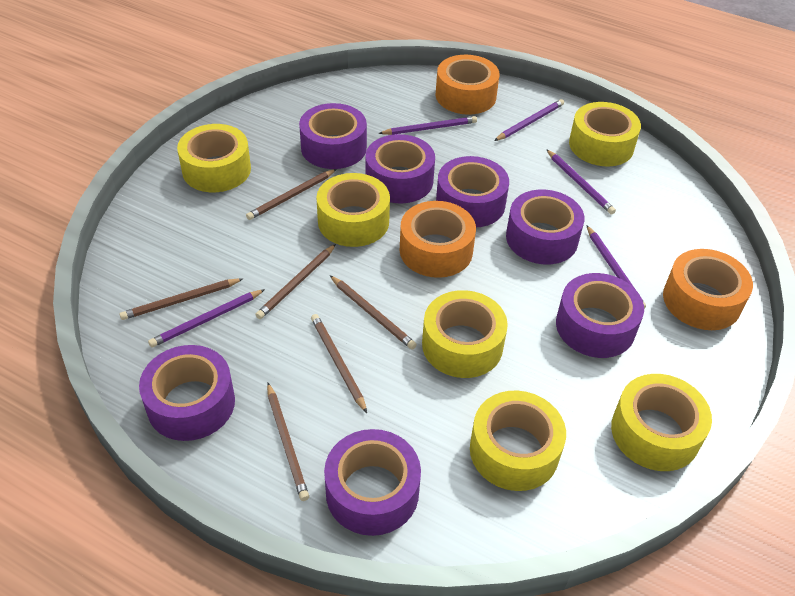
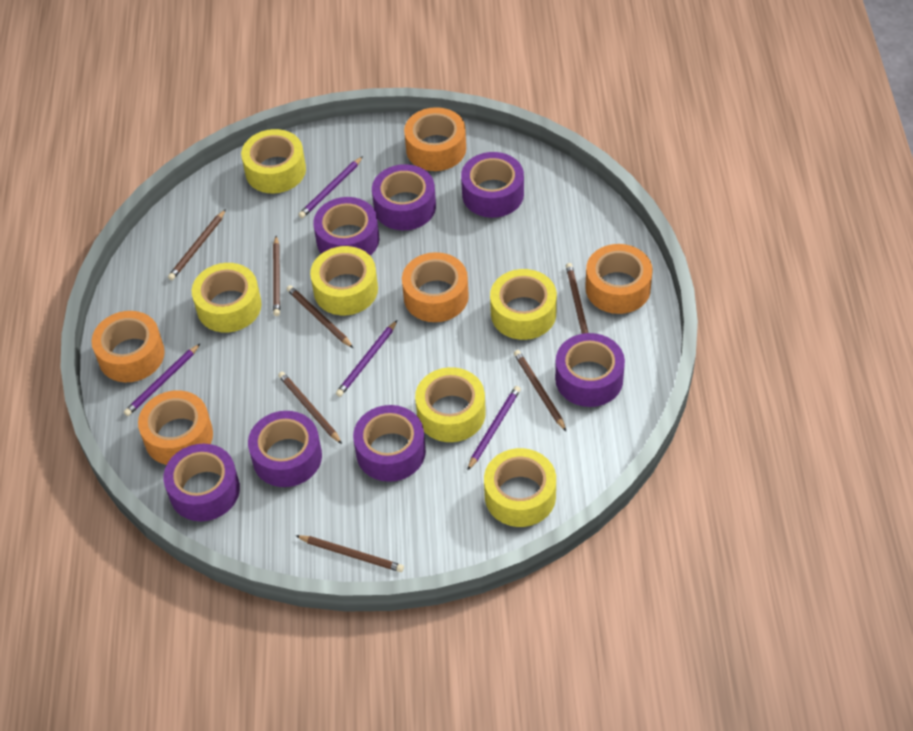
brown pencil: [119,278,244,320] [246,169,337,220] [255,244,336,319] [267,383,309,501] [311,314,367,413] [330,275,417,350] = 6 -> [168,209,226,280] [273,236,280,316] [278,372,342,444] [286,285,353,348] [295,535,404,572] [514,350,567,432] [566,263,588,334] = 7
orange tape: [400,201,476,278] [436,55,500,115] [663,249,753,330] = 3 -> [92,311,165,382] [138,390,213,465] [402,252,469,322] [404,107,466,171] [585,244,653,314] = 5
purple pencil: [148,289,265,347] [378,116,477,135] [494,99,564,141] [546,149,616,215] [586,225,646,309] = 5 -> [124,343,201,416] [298,156,363,218] [336,320,397,397] [467,386,521,471] = 4

